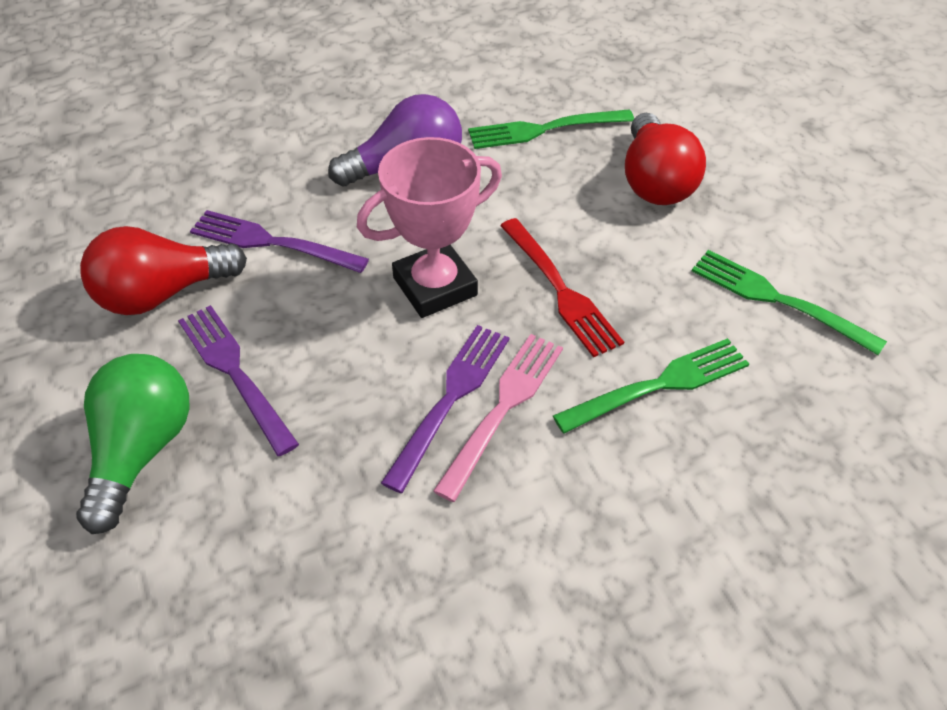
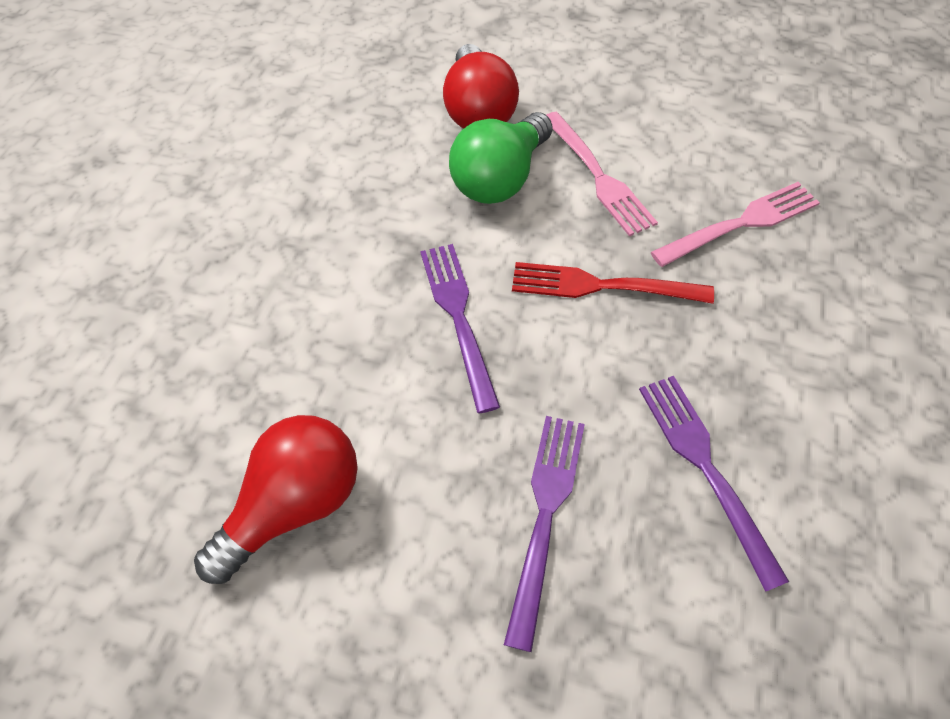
green fork: [468,109,634,149] [553,338,749,433] [692,250,887,355] = 3 -> none = 0
pink fork: [433,334,563,502] = 1 -> [547,112,658,237] [651,182,820,267] = 2
pink trophy: [357,137,502,318] = 1 -> none = 0
purple light bulb: [328,94,462,186] = 1 -> none = 0

